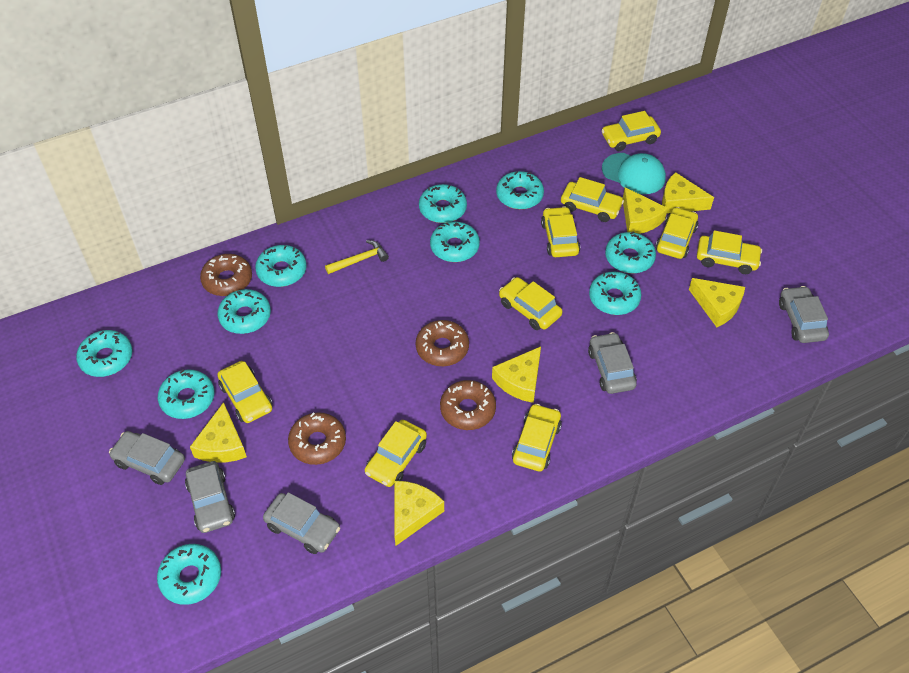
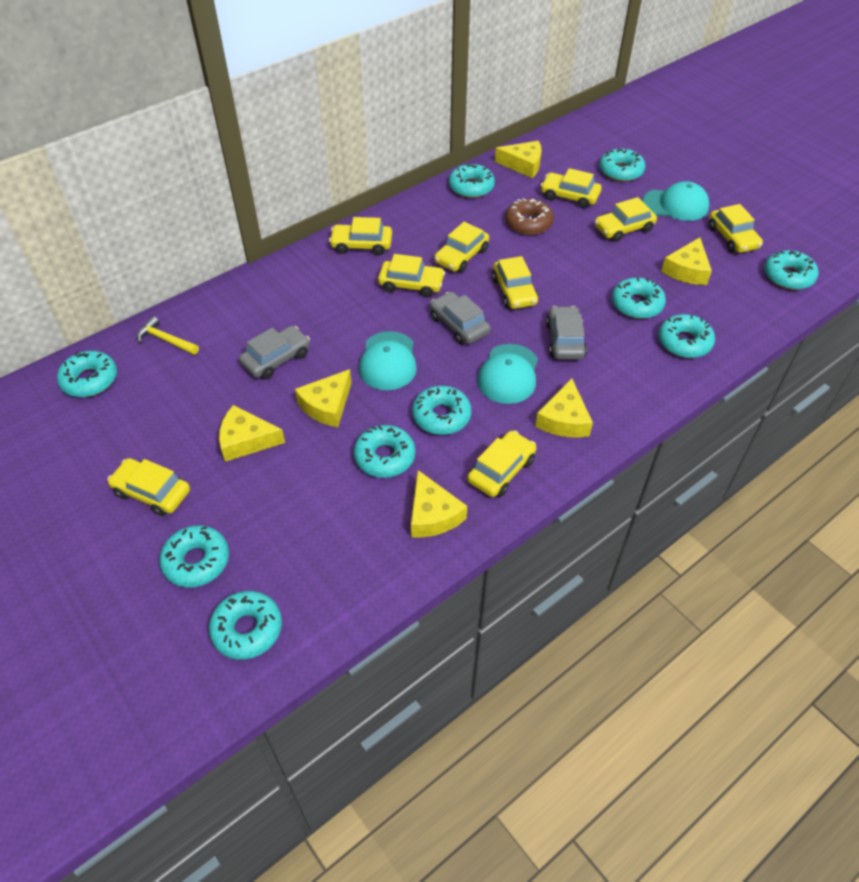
brown donut: [200,254,252,296] [288,412,346,465] [415,320,469,366] [440,380,496,430] = 4 -> [505,198,554,235] = 1
grey car: [109,431,185,485] [185,461,235,533] [263,492,340,554] [588,332,637,394] [779,286,829,343] = 5 -> [239,326,310,379] [430,292,491,345] [546,306,587,360] = 3
turquoise cap: [602,153,666,194] = 1 -> [359,331,417,390] [477,344,538,404] [642,181,709,221] = 3

